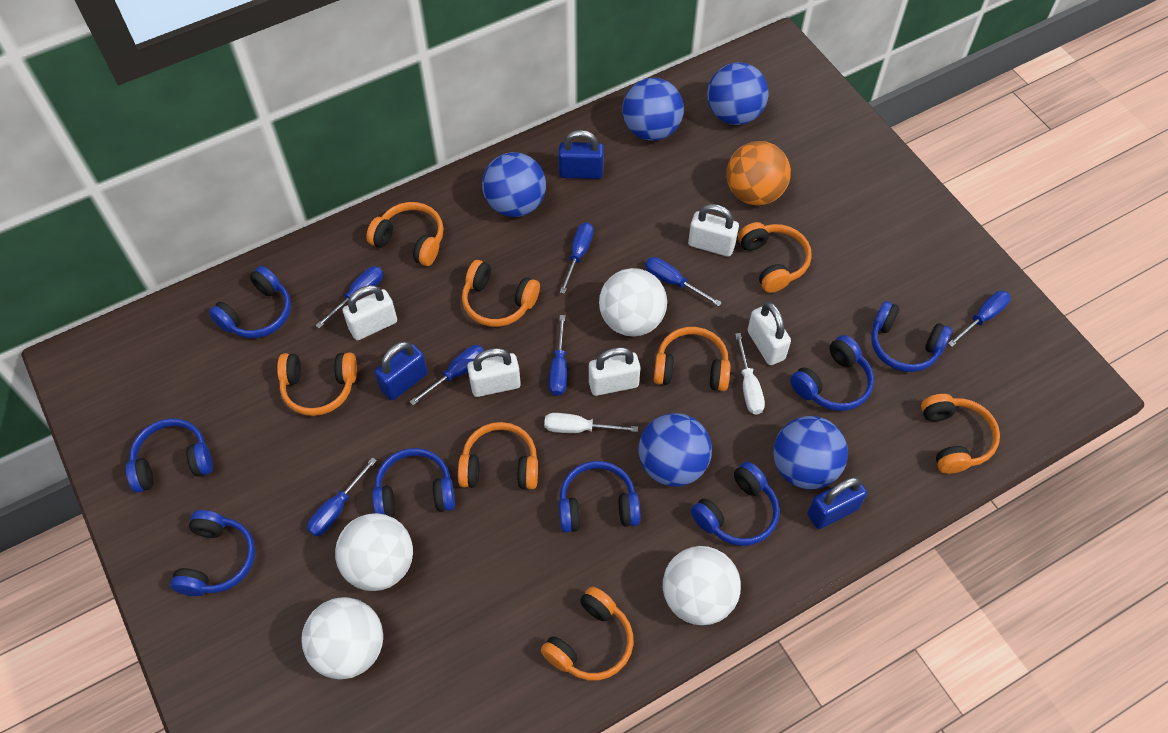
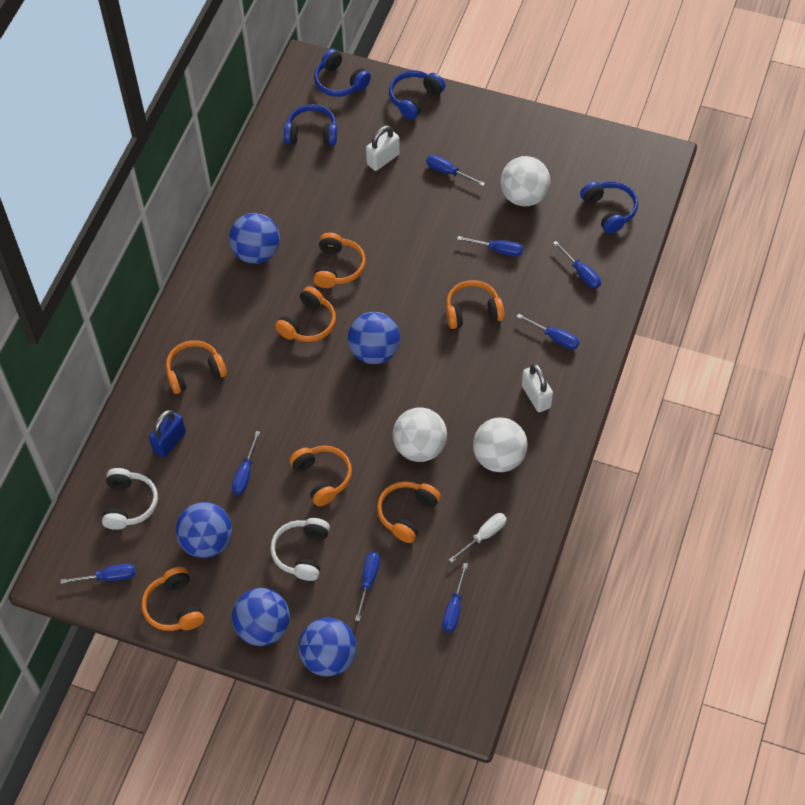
blue headphones: [126,418,213,493] [170,510,255,596] [209,266,291,338] [372,448,455,518] [559,461,641,532] [691,462,780,546] [790,335,874,411] [871,301,952,372] = 8 -> [284,104,337,146] [314,49,371,97] [389,70,445,120] [580,181,638,234] = 4
blue padlock: [375,341,428,400] [559,130,604,179] [807,477,867,529] = 3 -> [149,410,186,458] = 1
blue screwdriver: [307,457,377,536] [315,266,383,328] [410,345,484,405] [549,315,567,396] [560,222,594,294] [645,257,722,306] [948,290,1011,347] = 7 -> [60,563,135,584] [232,431,260,495] [355,552,380,621] [426,155,485,186] [442,563,468,632] [457,236,523,257] [516,314,579,350] [553,241,601,288] = 8
orange ball: [726,141,791,206] = 1 -> none = 0
orange headphones: [277,352,357,416] [366,202,443,266] [458,422,538,489] [462,260,540,327] [541,587,633,680] [654,327,730,391] [738,222,812,293] [921,394,1000,474] = 8 -> [141,567,204,631] [166,340,227,394] [275,286,336,342] [289,445,352,506] [313,232,366,288] [377,481,441,543] [446,280,504,329] = 7
white ball: [302,597,383,679] [335,513,413,591] [599,268,667,337] [663,546,741,625] = 4 -> [393,407,447,462] [473,417,528,472] [500,156,550,206] = 3
white headphones: none = 0 -> [102,468,158,530] [270,518,330,581] = 2
white padlock: [343,285,397,340] [467,348,521,397] [589,347,640,396] [688,204,739,257] [748,302,791,365] = 5 -> [366,125,400,171] [522,364,553,412] = 2
white screwdriver: [544,413,638,433] [735,333,765,414] = 2 -> [449,513,507,563] = 1

